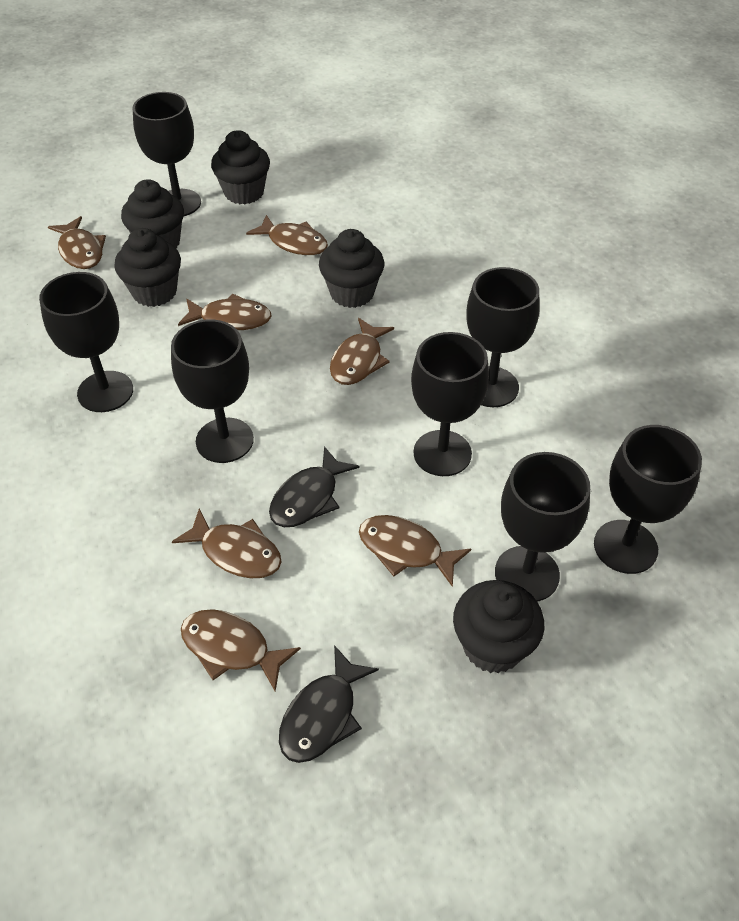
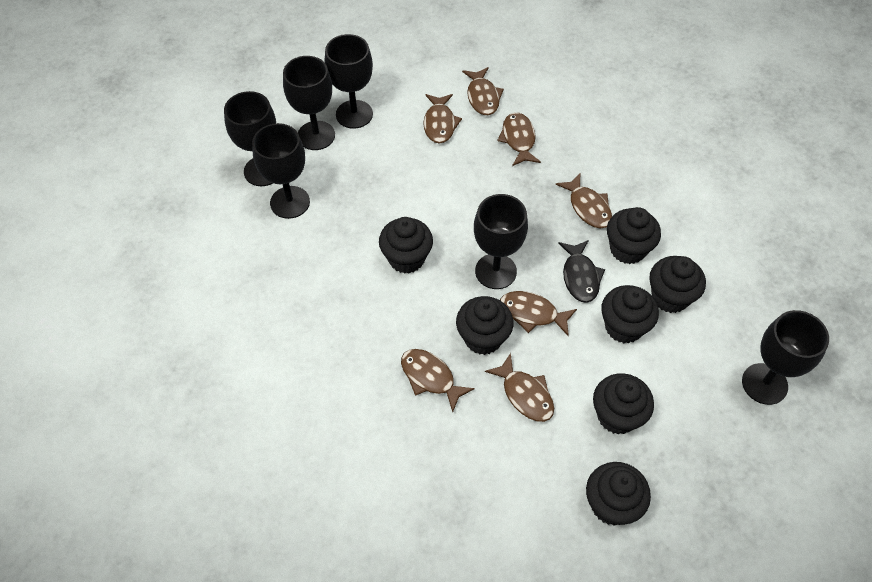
black cupcake: [114,228,181,307] [121,179,184,248] [211,130,270,204] [319,229,385,308] [453,580,544,673] = 5 -> [379,217,433,274] [456,296,514,355] [586,462,651,526] [593,373,654,435] [601,285,659,343] [607,207,661,264] [649,256,706,313] = 7
black fish: [269,446,360,527] [279,645,379,763] = 2 -> [558,240,605,303] = 1
black goblet: [39,272,133,412] [133,92,201,216] [171,319,254,463] [411,332,489,476] [466,267,540,407] [495,452,590,602] [594,425,702,574] = 7 -> [224,91,276,186] [252,123,310,219] [283,56,335,150] [325,34,373,129] [474,194,528,289] [742,310,829,405] = 6

